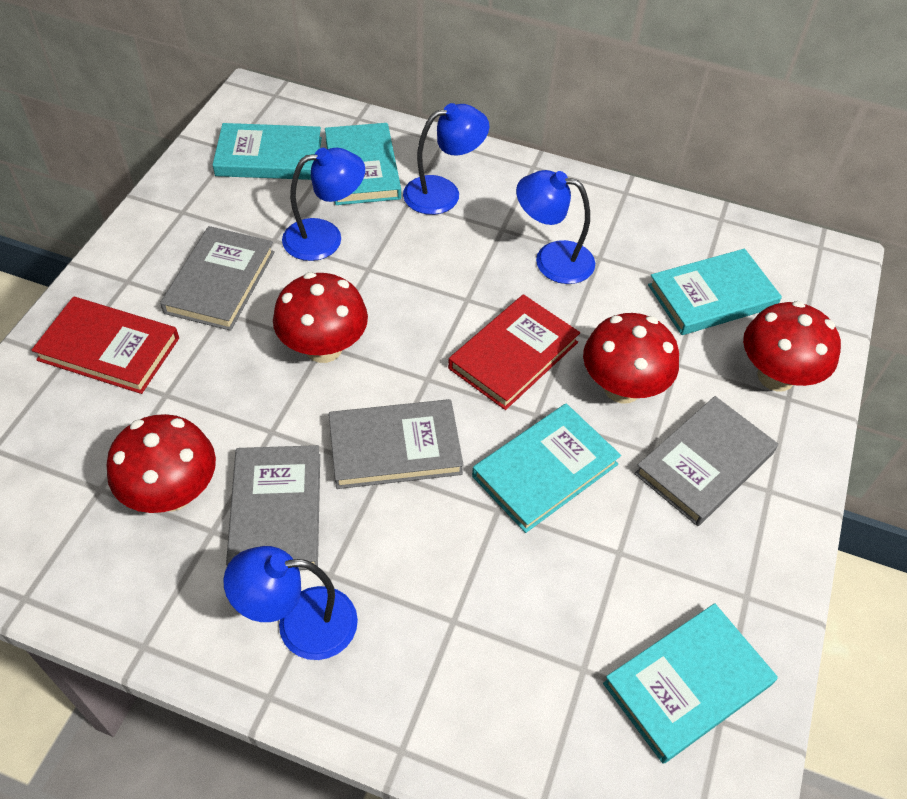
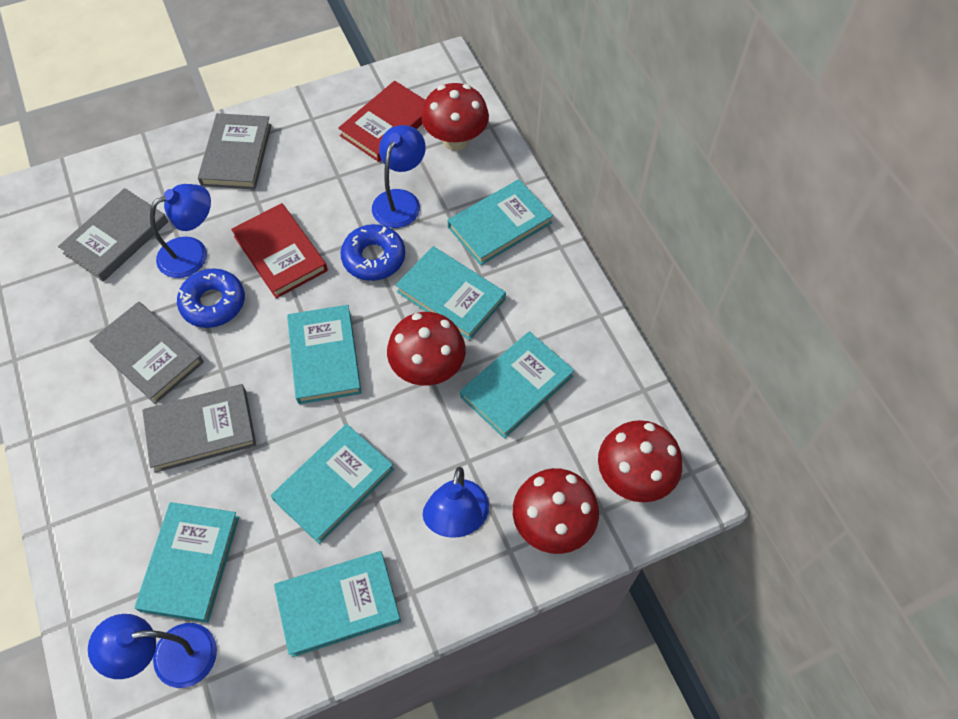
blue donut: none = 0 -> [177,268,245,328] [341,224,405,281] = 2
turquoise book: [213,123,322,180] [325,123,401,205] [472,404,621,533] [603,603,778,763] [648,249,782,335] = 5 -> [135,502,239,623] [271,424,394,544] [274,551,401,657] [287,305,362,404] [396,246,506,340] [448,179,553,265] [460,331,574,439] = 7

